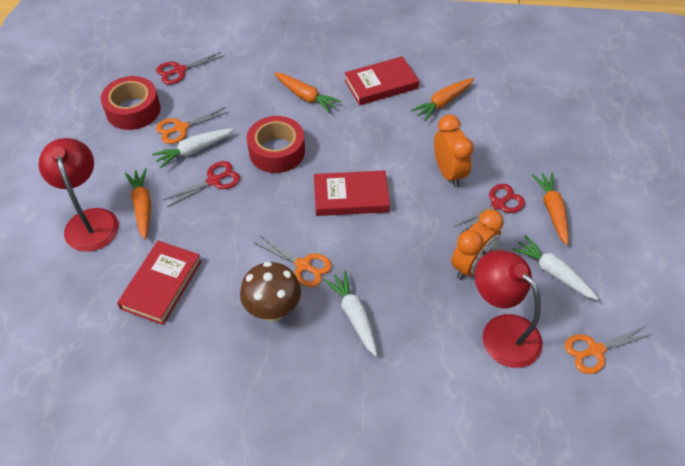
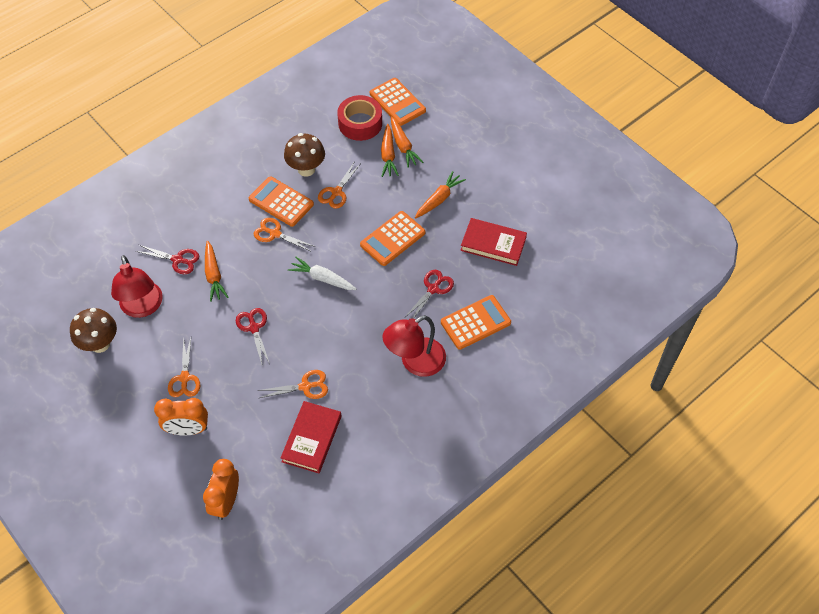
brown mushroom: [240,261,301,321] = 1 -> [70,308,117,353] [284,133,325,177] = 2
orange calculator: none = 0 -> [249,176,314,227] [360,211,425,266] [370,78,426,126] [441,295,511,350] = 4
orange scissors: [156,107,229,144] [253,235,332,287] [565,326,653,374] = 3 -> [168,337,200,397] [254,218,315,252] [257,370,328,399] [318,161,361,209] = 4
red book: [117,241,202,325] [314,171,390,216] [345,56,419,106] = 3 -> [281,401,342,473] [460,218,527,266] = 2
red tape: [101,76,161,130] [247,116,305,173] = 2 -> [337,95,382,141] = 1
white carrot: [152,128,234,168] [324,271,377,356] [512,235,599,300] = 3 -> [288,257,357,290] = 1

